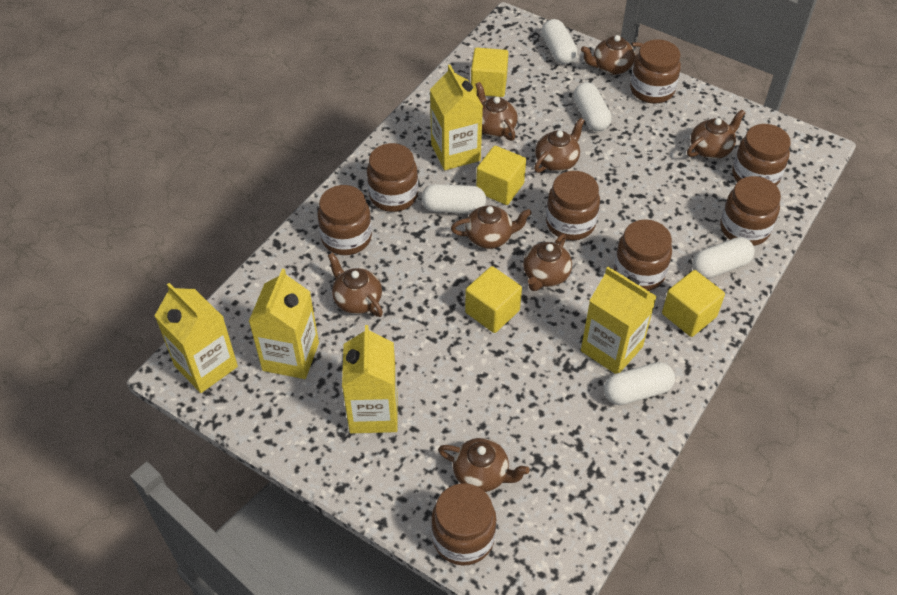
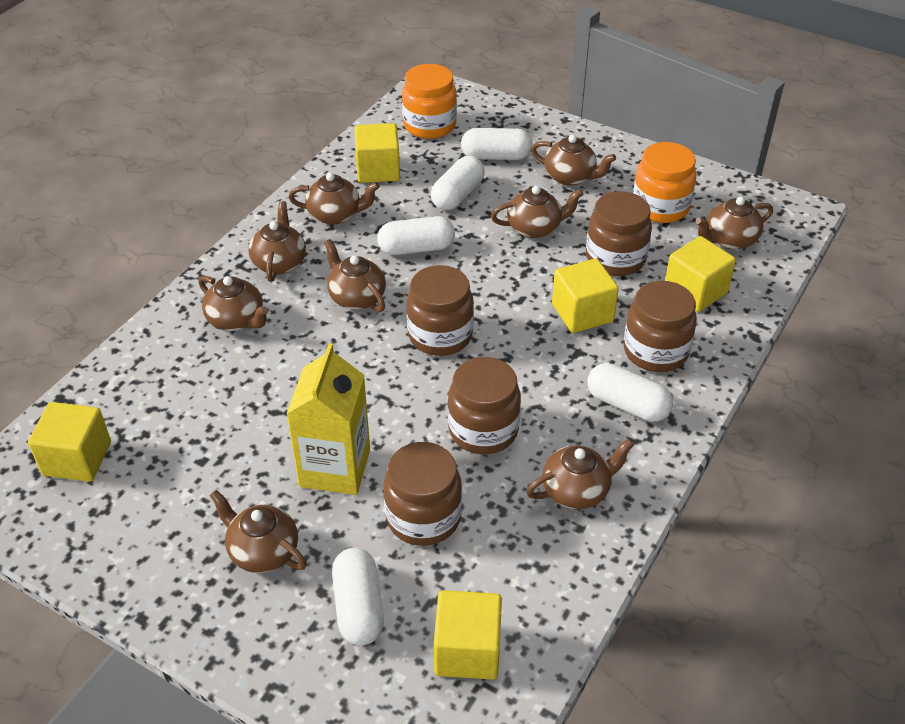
brown jar: [318,185,372,255] [367,143,418,212] [431,483,496,566] [546,171,600,240] [614,219,672,291] [630,39,681,103] [720,176,781,246] [732,124,791,186] = 8 -> [384,442,462,546] [406,265,474,356] [448,357,521,454] [586,191,652,276] [624,281,697,372] = 5
brown teapot: [328,252,383,317] [438,438,530,492] [451,205,532,249] [475,82,518,141] [523,234,572,291] [534,118,585,173] [581,35,643,75] [687,109,745,159] = 8 -> [198,276,269,331] [210,490,307,573] [248,201,306,282] [288,173,380,225] [324,239,386,312] [491,186,583,238] [526,439,634,509] [531,135,616,186] [696,197,773,250] = 9
orange jar: none = 0 -> [402,64,457,139] [633,142,697,223] = 2
yellow carton: [155,283,238,393] [249,269,319,379] [342,325,397,433] [430,65,483,170] [581,267,657,374] = 5 -> [286,343,370,495] = 1
yellow cube: [465,266,522,333] [471,48,508,97] [476,146,526,205] [662,270,725,337] = 4 -> [28,402,111,482] [354,123,400,183] [434,590,502,680] [552,259,619,333] [665,236,736,312] = 5

